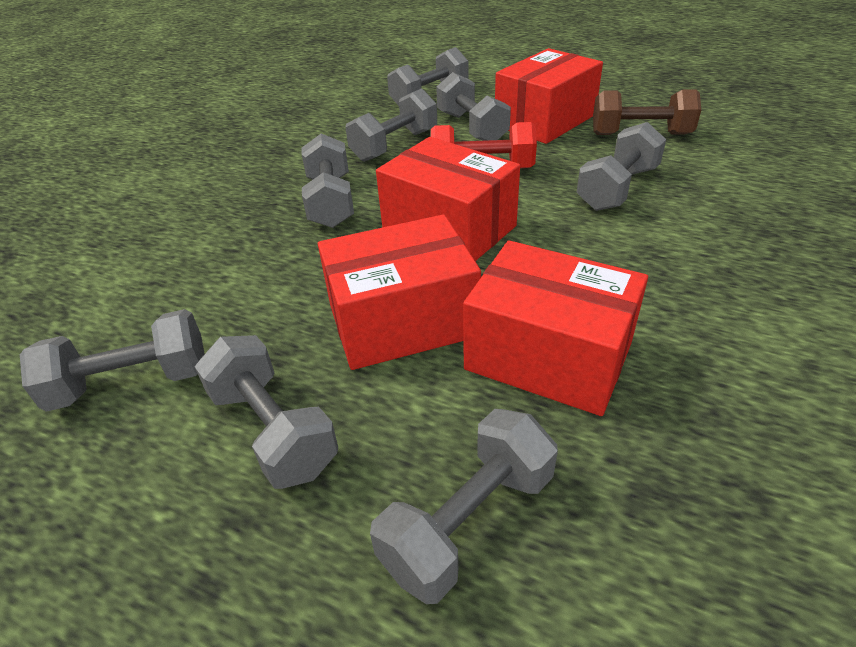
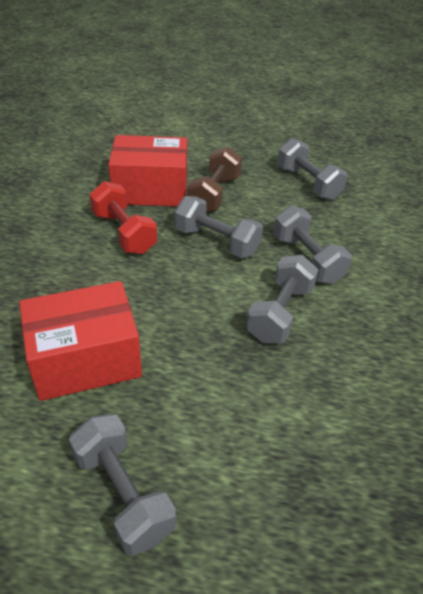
grey dumbbell: [20,309,204,412] [194,335,338,489] [302,134,354,228] [345,88,437,162] [370,409,558,604] [387,47,468,106] [436,72,511,141] [576,122,666,211] = 8 -> [69,414,176,556] [174,196,263,258] [246,255,319,343] [273,205,352,284] [277,138,348,200] = 5
red box: [318,214,481,370] [376,137,520,261] [463,240,648,416] [495,48,603,144] = 4 -> [19,281,142,401] [108,135,187,206] = 2

